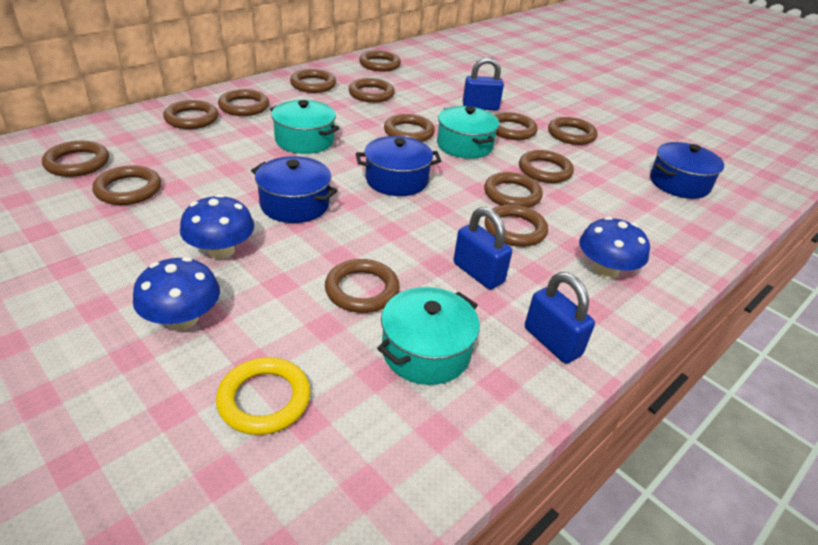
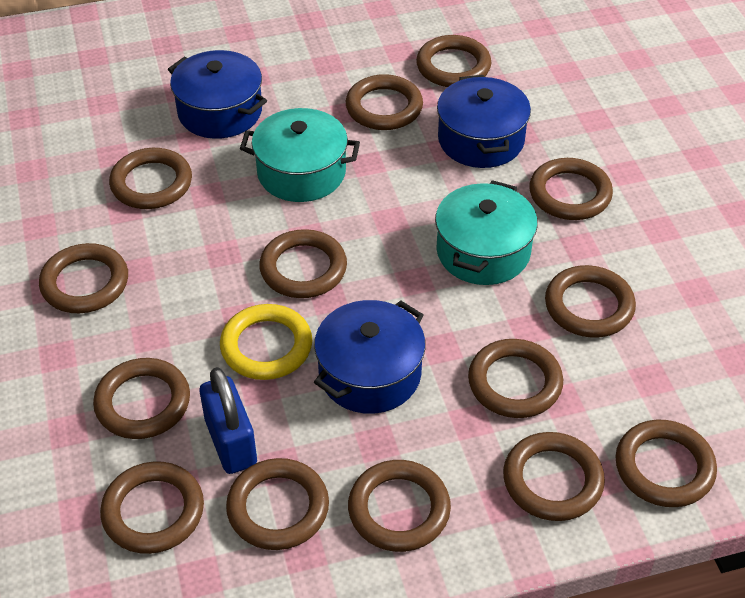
blue mushroom: [133,257,220,330] [180,194,254,259] [579,217,650,278] = 3 -> none = 0
blue padlock: [453,207,512,289] [463,57,504,110] [525,272,595,364] = 3 -> [200,367,257,474] = 1
turquoise pot: [270,100,339,154] [377,287,480,385] [437,106,499,159] = 3 -> [240,108,360,202] [435,180,538,285] = 2

